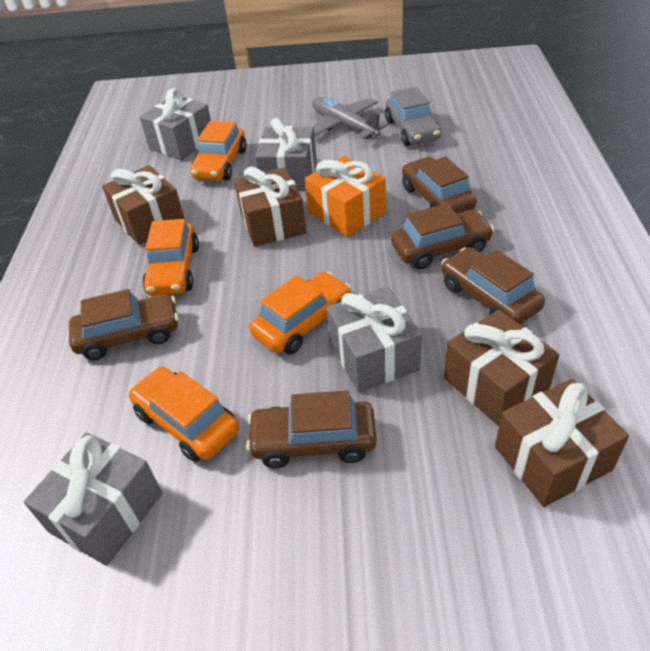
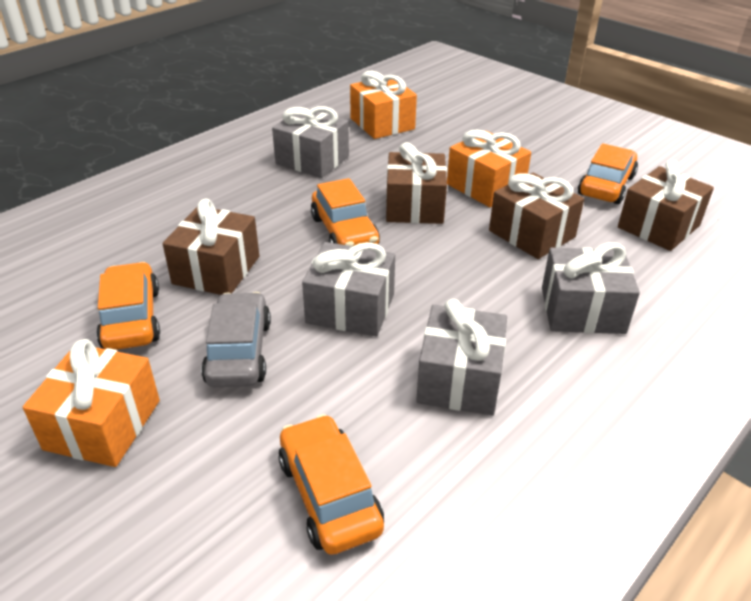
brown car: [69,289,179,360] [246,390,377,468] [391,204,494,269] [402,157,477,214] [441,247,545,324] = 5 -> none = 0
grey plane: [312,97,389,139] = 1 -> none = 0
orange gift: [305,156,386,237] = 1 -> [23,339,160,467] [350,71,417,139] [447,130,531,207] = 3

